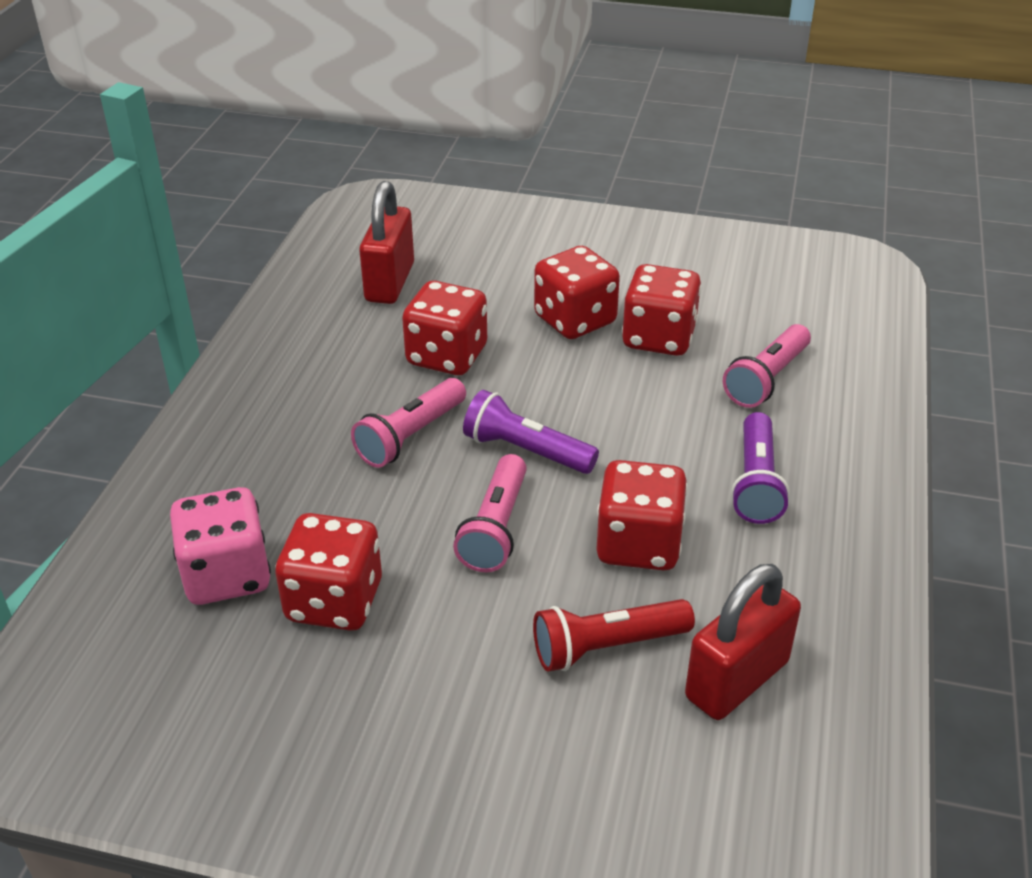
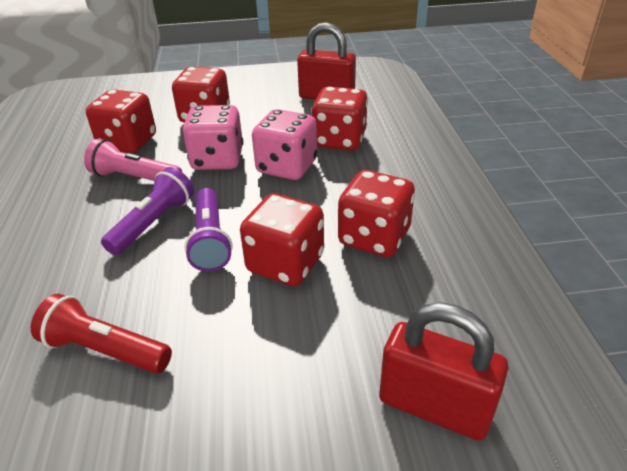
pink dice: [170,487,271,605] = 1 -> [182,105,243,170] [252,109,317,180] = 2
pink flashlight: [351,378,466,468] [453,454,527,572] [723,324,811,408] = 3 -> [84,139,182,181] = 1

